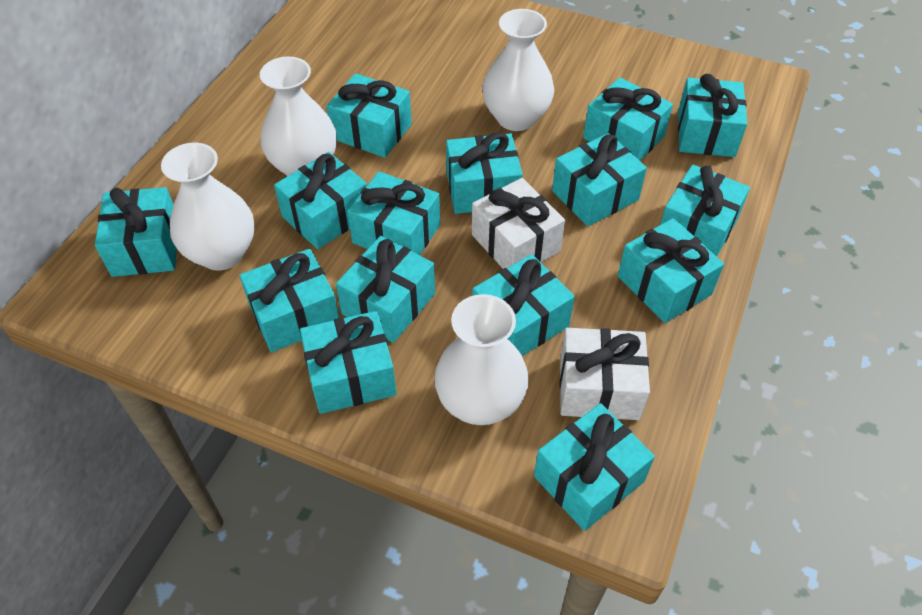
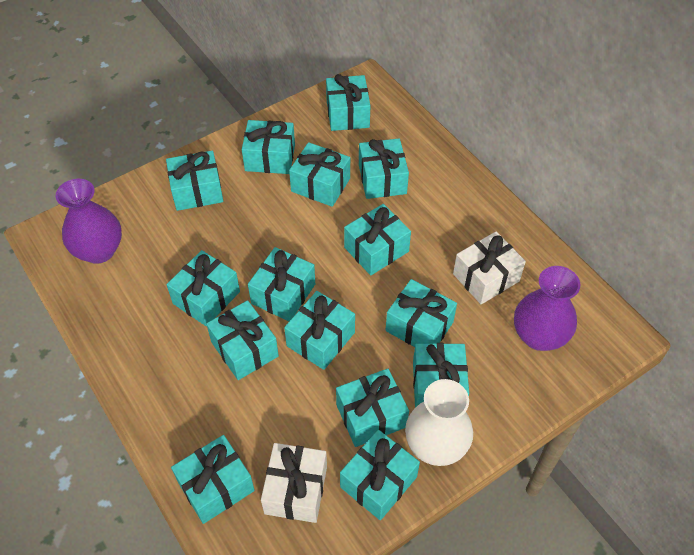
purple vase: none = 0 -> [56,179,122,264] [514,266,580,351] = 2
white vase: [161,143,255,271] [260,56,337,176] [434,294,529,425] [482,9,554,131] = 4 -> [405,379,473,466] = 1

